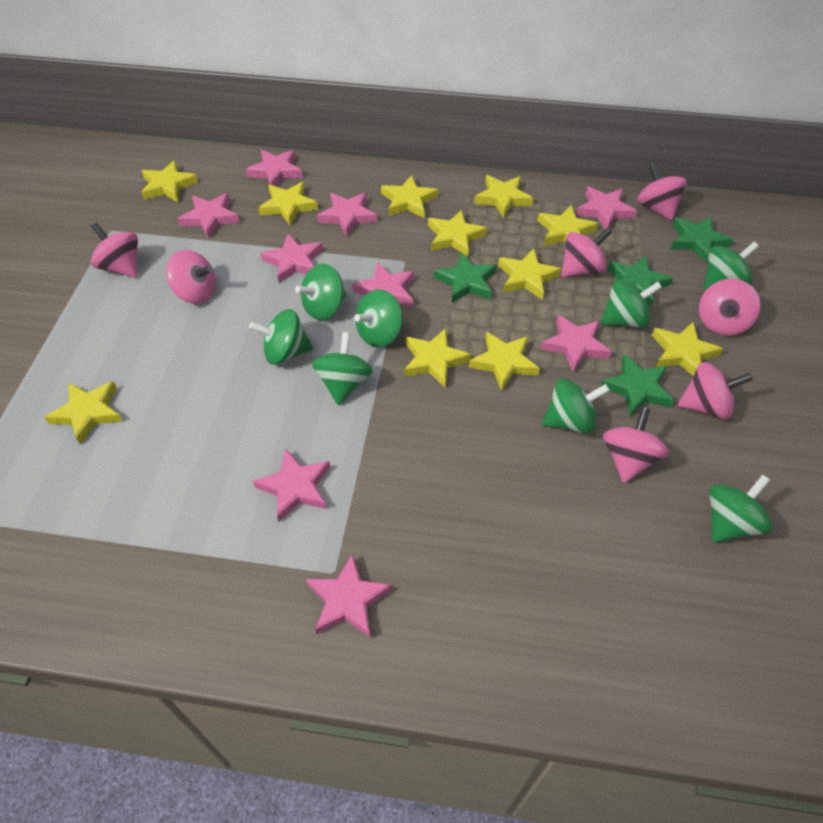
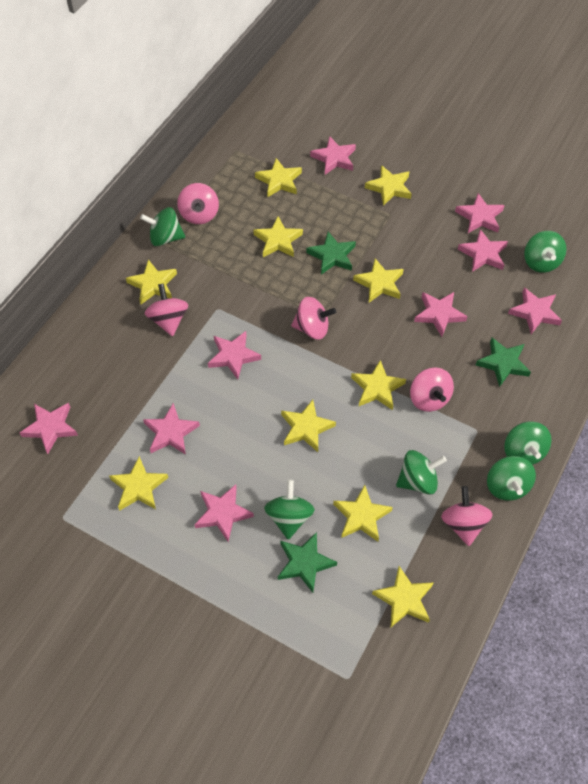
green spinning top: [249,309,313,365] [295,264,346,320] [312,332,373,405] [354,289,403,347] [542,378,610,434] [601,280,662,328] [703,242,759,291] [709,474,773,543] = 8 -> [140,207,185,246] [264,480,315,540] [396,450,447,495] [487,456,536,501] [504,421,552,465] [524,231,566,273] = 6
green star: [434,252,496,303] [600,354,674,417] [608,255,673,307] [670,216,734,263] = 4 -> [278,532,337,593] [307,232,356,274] [476,338,531,387] = 3
pink spinning top: [91,223,138,278] [166,250,216,304] [561,227,612,277] [603,407,669,483] [637,162,687,221] [678,362,753,419] [699,279,761,336] = 7 -> [145,283,188,337] [177,183,219,224] [291,297,336,340] [410,368,454,412] [441,486,493,546] = 5
yellow star: [44,381,123,445] [141,160,198,202] [258,182,318,226] [381,175,438,218] [404,328,471,387] [428,209,487,257] [469,332,540,391] [474,175,533,218] [498,249,562,300] [537,205,598,246] [652,322,723,376] = 11 -> [109,456,168,511] [126,259,177,304] [253,216,303,257] [255,158,302,198] [281,400,336,452] [333,485,393,542] [351,360,406,410] [353,258,404,302] [365,165,412,206] [372,566,434,627] = 10

